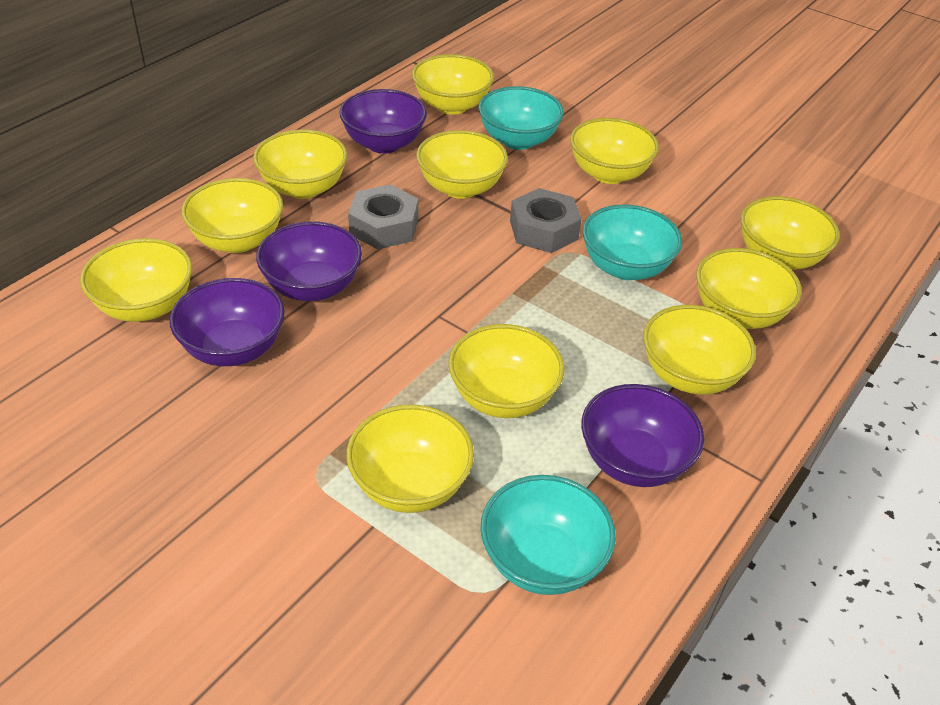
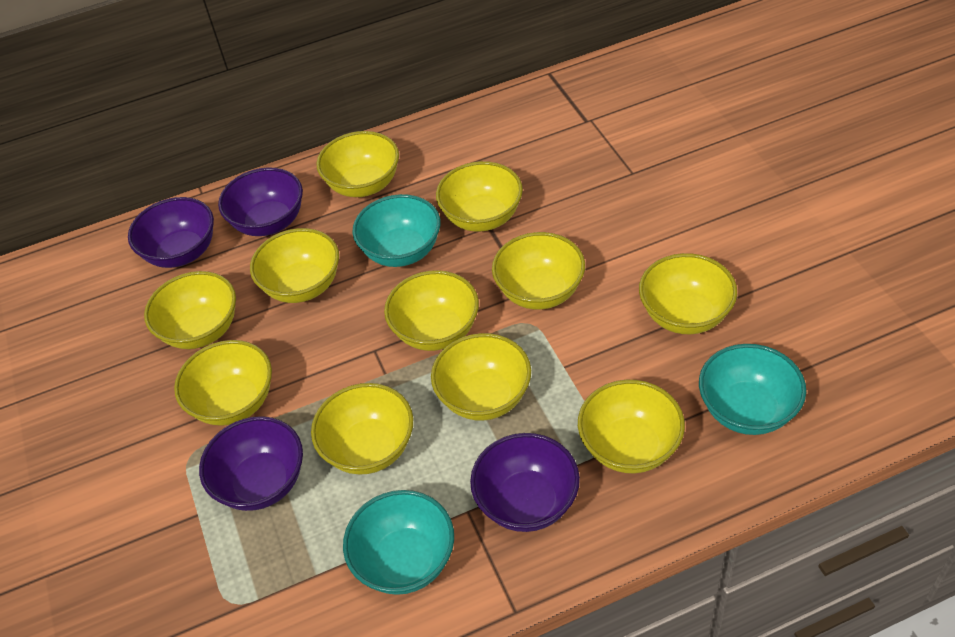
grey nut: [348,185,418,249] [510,188,582,253] = 2 -> none = 0

